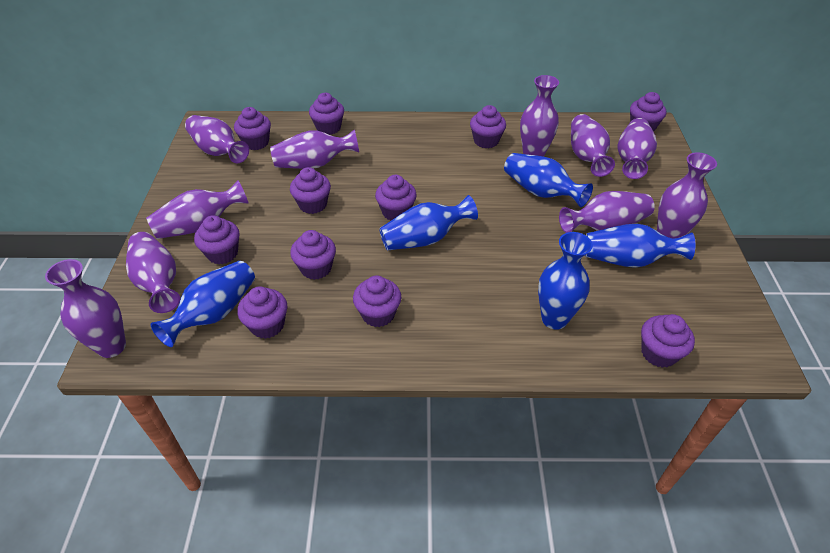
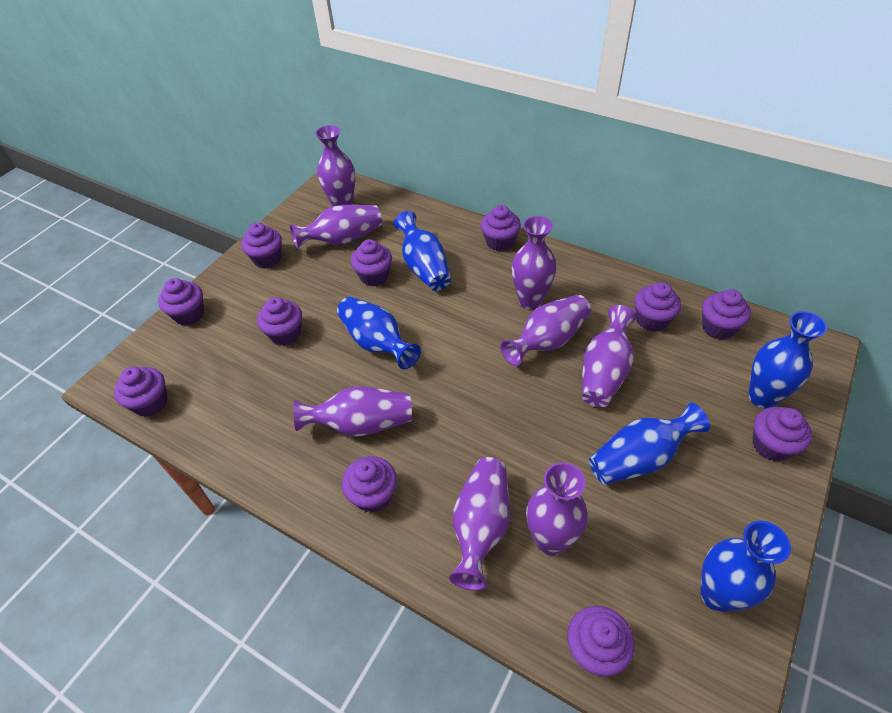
purple vase: [45,259,126,358] [126,232,180,313] [146,180,249,239] [185,115,249,163] [270,129,359,169] [520,75,559,157] [559,191,655,233] [571,114,615,177] [617,118,657,179] [657,152,717,239] = 10 -> [290,205,382,249] [293,386,412,437] [315,125,355,206] [449,457,510,591] [500,295,591,366] [511,216,556,309] [526,462,588,556] [582,305,637,407] = 8

